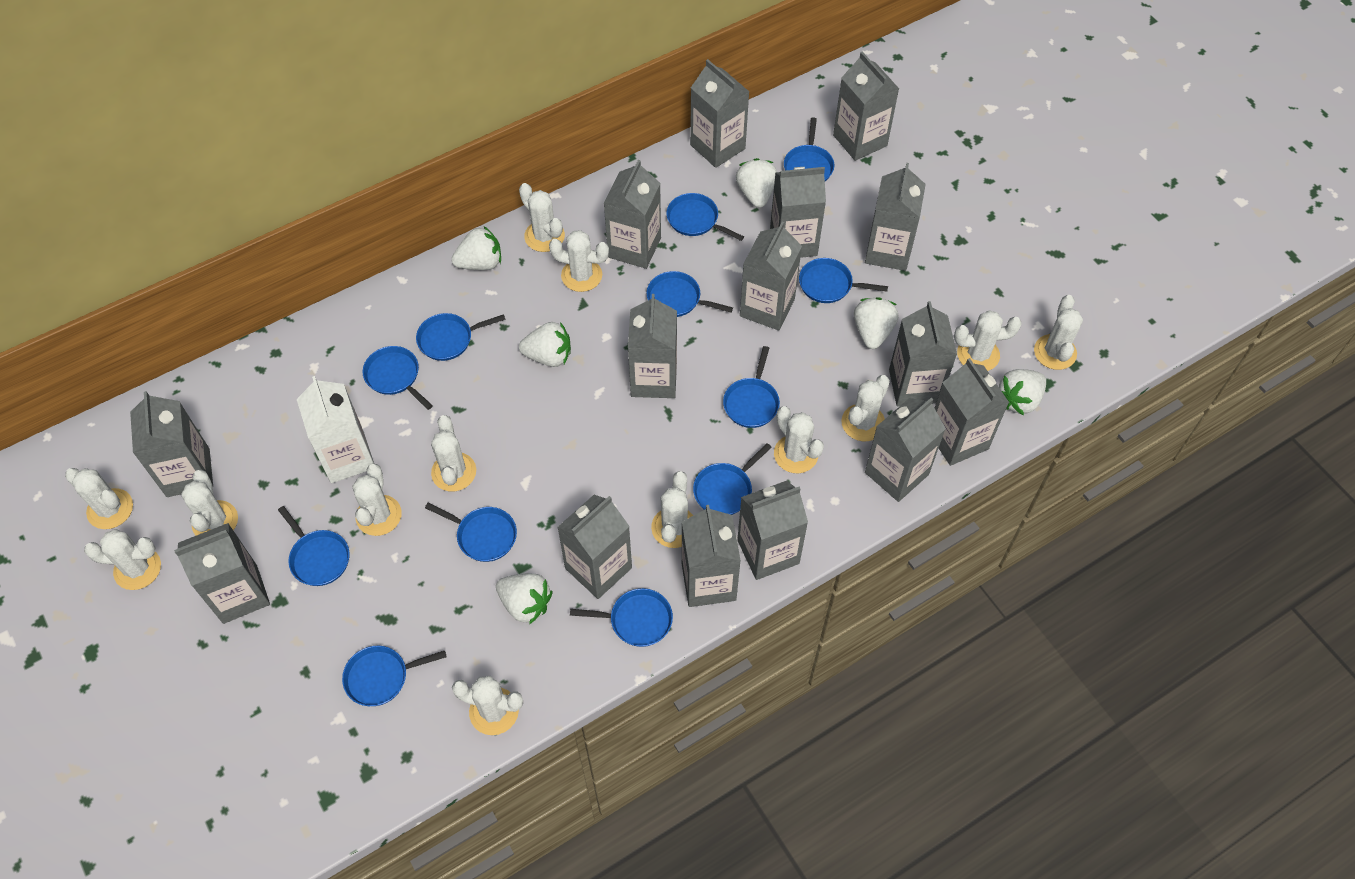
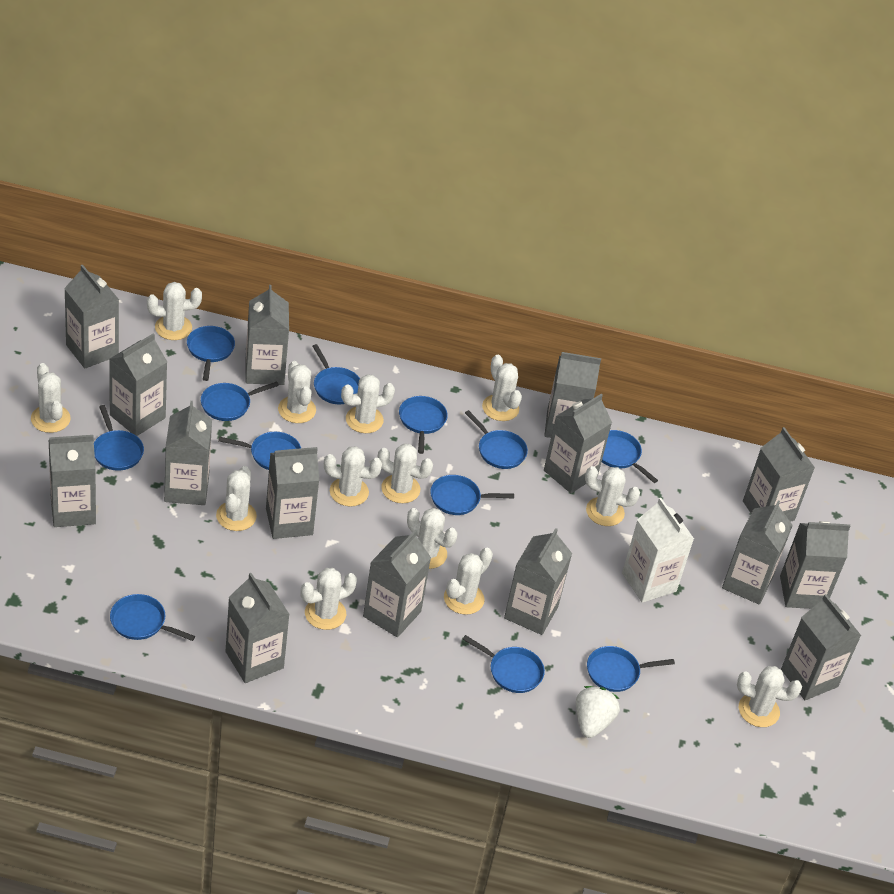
white strawberry: [451,227,501,270] [496,573,552,624] [519,322,571,367] [736,158,777,208] [854,297,899,349] [999,369,1046,415] = 6 -> [576,686,620,738] = 1

